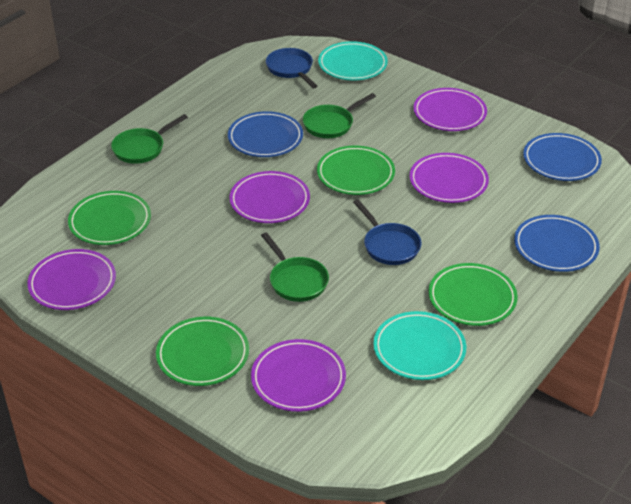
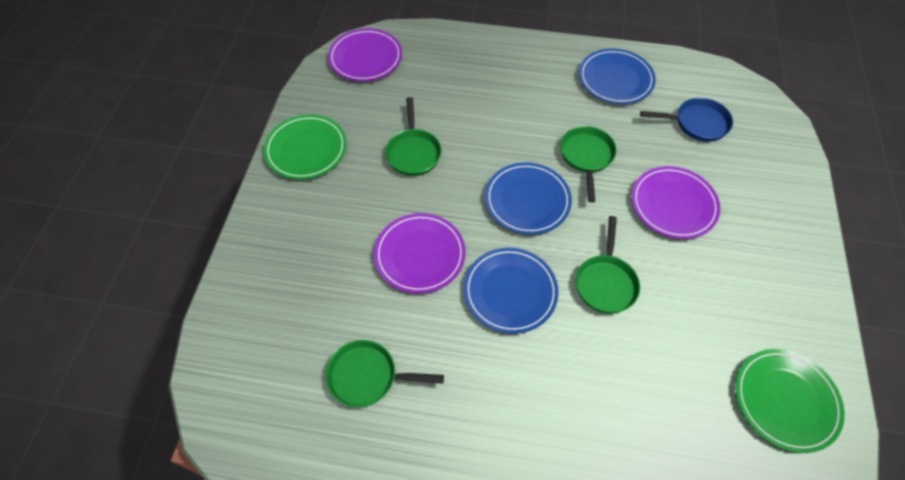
blue pan: [266,48,317,88] [353,199,421,265] = 2 -> [640,98,733,142] = 1
green pan: [111,114,188,164] [261,232,329,302] [303,93,376,138] = 3 -> [326,340,444,407] [385,97,441,176] [560,126,617,202] [576,216,640,314] = 4
green plate: [68,191,151,245] [156,317,249,386] [317,146,395,195] [429,263,518,326] = 4 -> [264,115,347,180] [735,349,845,453] = 2
purple plate: [27,249,116,310] [229,171,310,223] [251,339,346,412] [410,153,489,203] [413,88,487,131] = 5 -> [328,28,402,82] [374,213,465,294] [632,166,720,239] = 3
turquoise plate: [318,41,388,80] [374,311,466,380] = 2 -> none = 0

